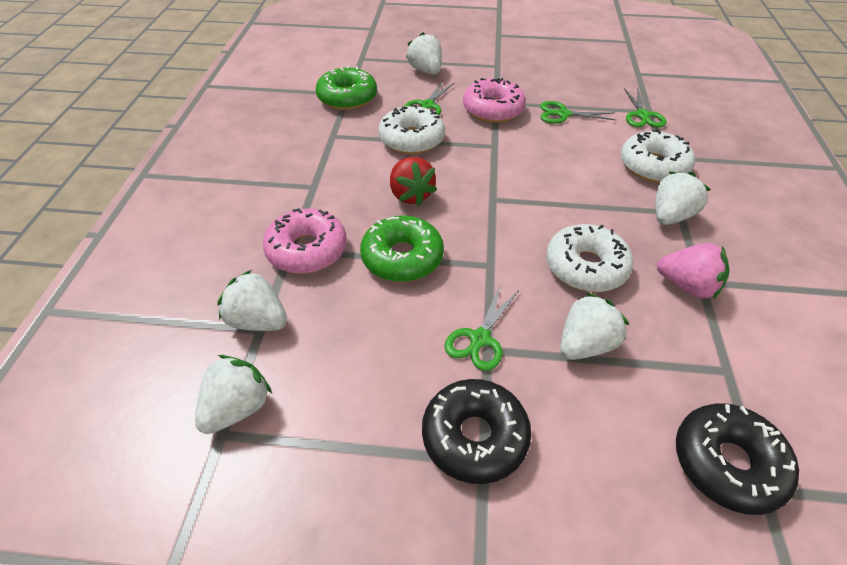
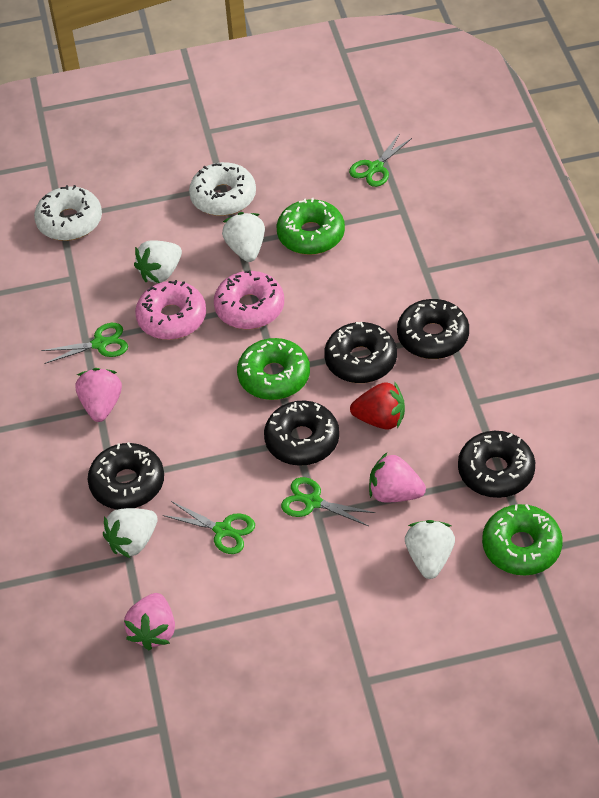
black donut: [422,379,531,484] [676,403,799,515] = 2 -> [88,442,164,509] [264,401,339,466] [324,322,397,383] [397,299,469,359] [458,431,535,498] = 5
green donut: [316,66,377,110] [360,216,444,282] = 2 -> [237,338,310,400] [277,198,345,255] [482,504,563,575] = 3
pink strawberry: [657,243,730,299] = 1 -> [76,368,122,422] [124,593,175,650] [369,453,426,503] = 3
white donut: [378,105,445,154] [546,224,633,292] [621,130,695,183] = 3 -> [34,185,102,241] [189,162,256,216] = 2
white strawberry: [195,355,272,434] [217,270,287,331] [406,32,442,75] [560,293,629,360] [655,172,711,225] = 5 -> [103,508,158,558] [134,240,182,283] [222,212,265,262] [405,520,455,579] = 4

